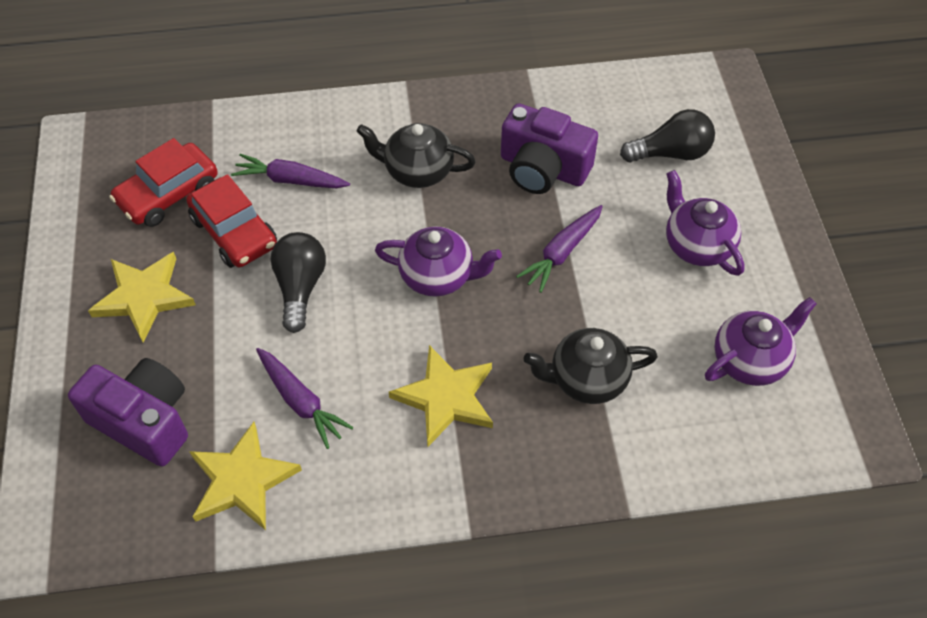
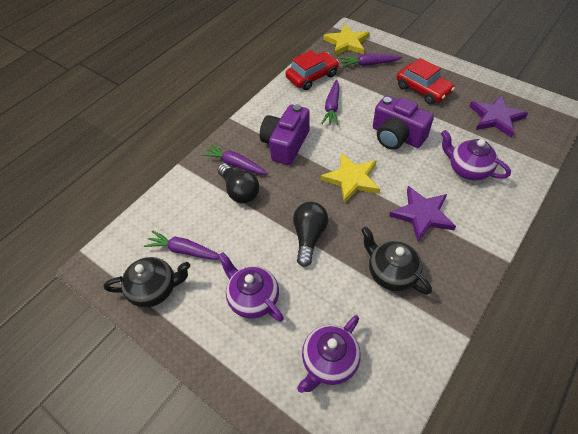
purple carrot: [231,154,350,188] [256,348,354,449] [516,205,603,293] = 3 -> [144,230,219,260] [202,144,268,174] [321,80,339,125] [340,53,402,67] = 4
purple star: none = 0 -> [389,186,456,242] [469,95,528,138] = 2
yellow star: [88,252,196,342] [189,422,302,530] [389,345,493,447] = 3 -> [321,153,380,203] [323,24,370,56] = 2

